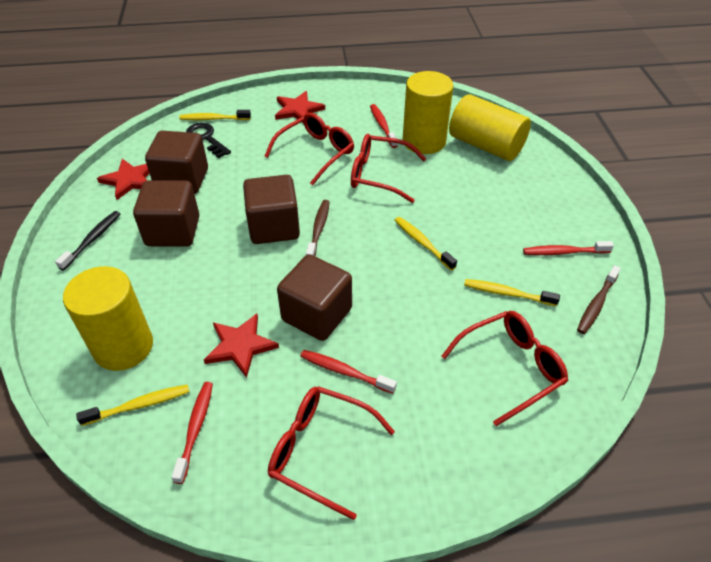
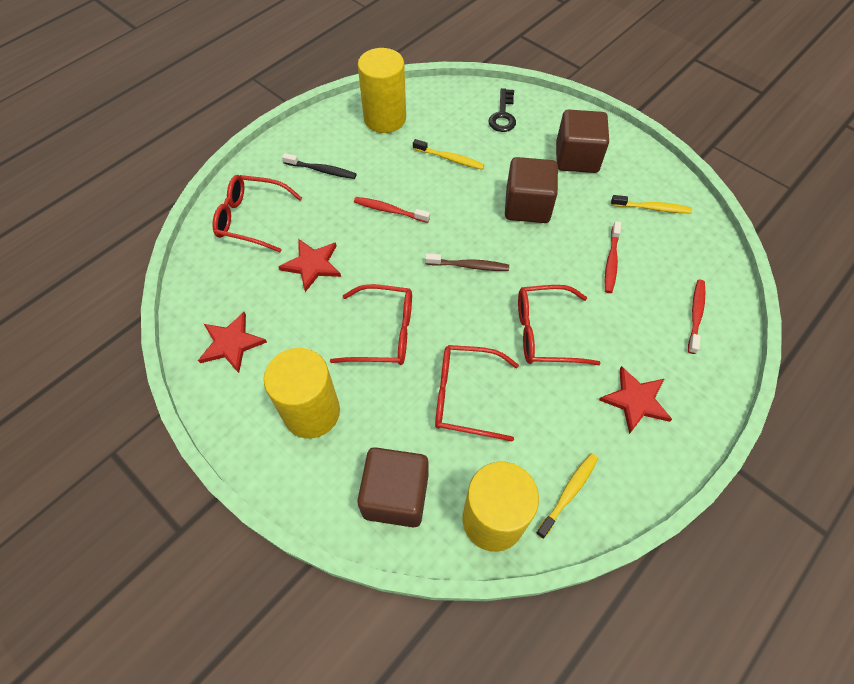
brown cube: [133,180,199,247] [145,131,208,194] [243,175,300,244] [277,254,352,341] = 4 -> [357,447,429,527] [505,157,558,223] [556,110,609,173] = 3
brown toothbrush: [306,200,330,256] [577,265,621,334] = 2 -> [425,253,509,271] = 1
red toothbrush: [171,382,213,484] [300,350,397,394] [370,104,398,148] [523,241,614,255] = 4 -> [354,197,430,223] [605,221,621,293] [688,280,705,354] = 3
yellow toothbrush: [76,384,189,426] [179,110,251,120] [395,217,457,270] [464,279,560,306] = 4 -> [413,139,485,170] [536,453,598,539] [611,195,692,213] = 3

